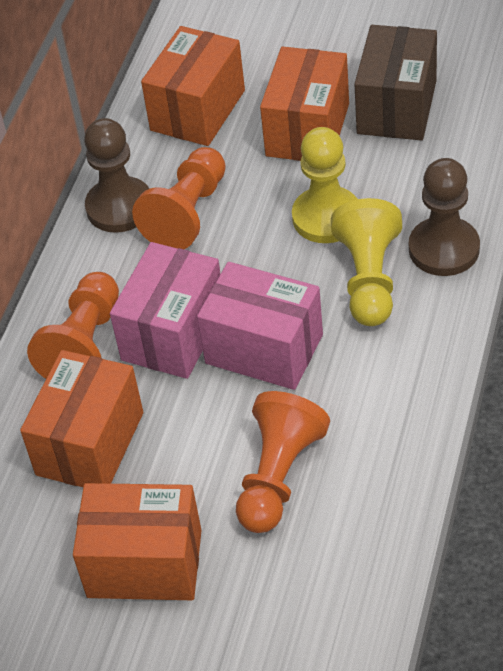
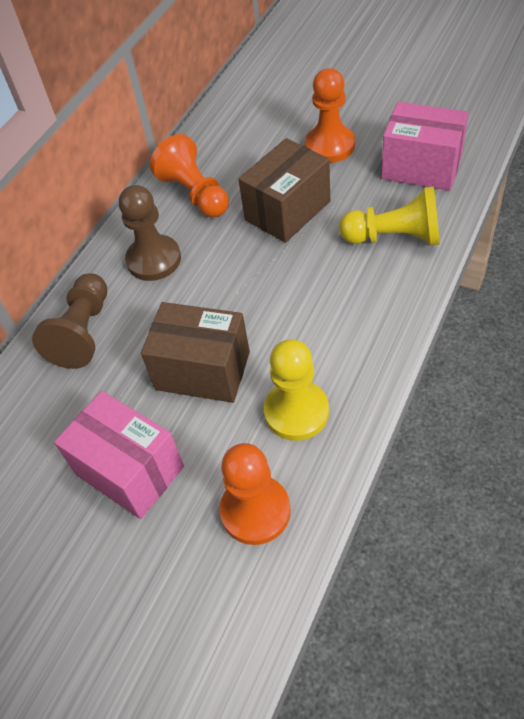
brown box: [354,25,437,140] = 1 -> [141,302,250,403] [238,138,330,243] = 2
orange box: [20,350,143,487] [73,483,202,600] [141,26,245,146] [260,47,349,161] = 4 -> none = 0

